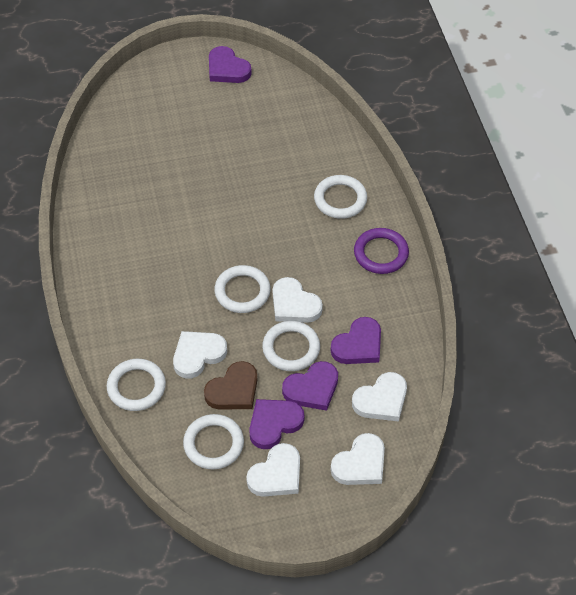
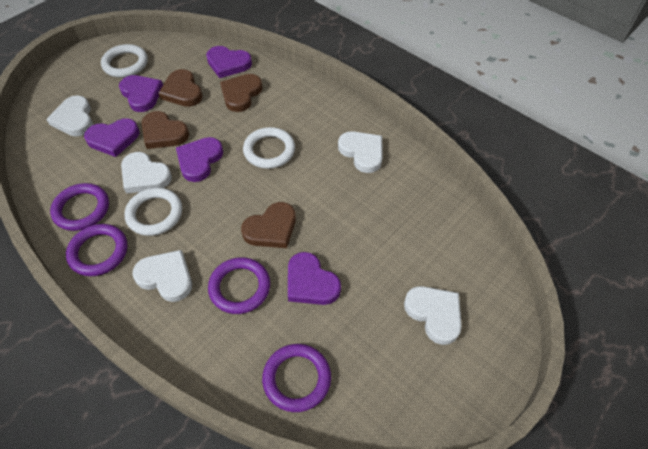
brown heart: [204,361,257,409] = 1 -> [141,111,189,149] [158,69,202,107] [220,74,263,112] [241,202,296,248] = 4
purple heart: [209,46,252,83] [249,399,304,449] [282,361,338,411] [331,317,381,364] = 4 -> [84,118,140,157] [119,75,163,112] [176,137,223,182] [206,46,252,78] [288,252,341,305] = 5
purple ring: [354,228,409,274] = 1 -> [50,183,109,231] [66,224,128,276] [208,257,270,314] [262,344,331,412] = 4
white ring: [107,359,166,411] [183,414,244,470] [214,265,271,313] [262,321,320,371] [314,175,367,219] = 5 -> [101,44,148,78] [125,188,182,236] [243,127,295,169] = 3

